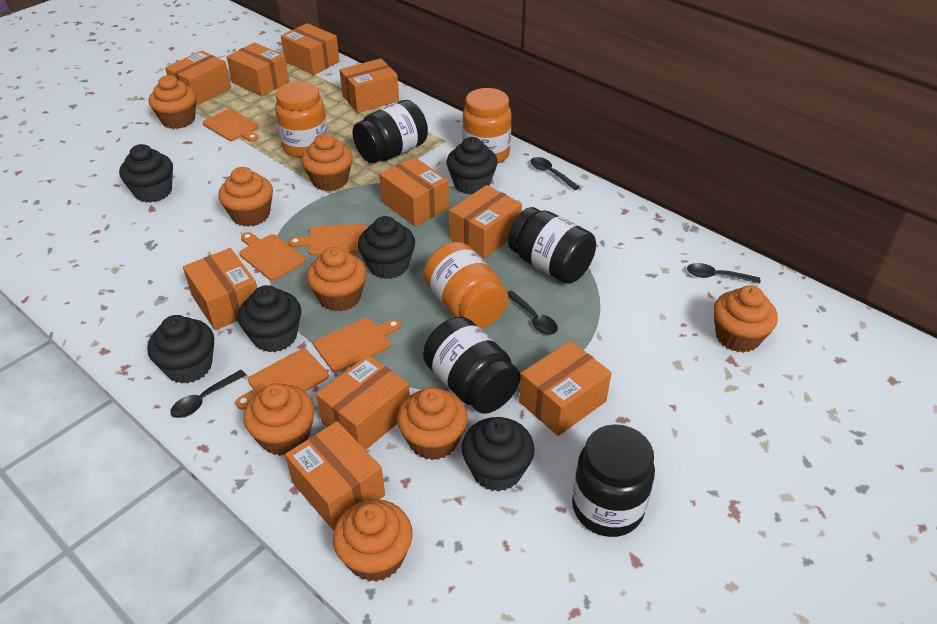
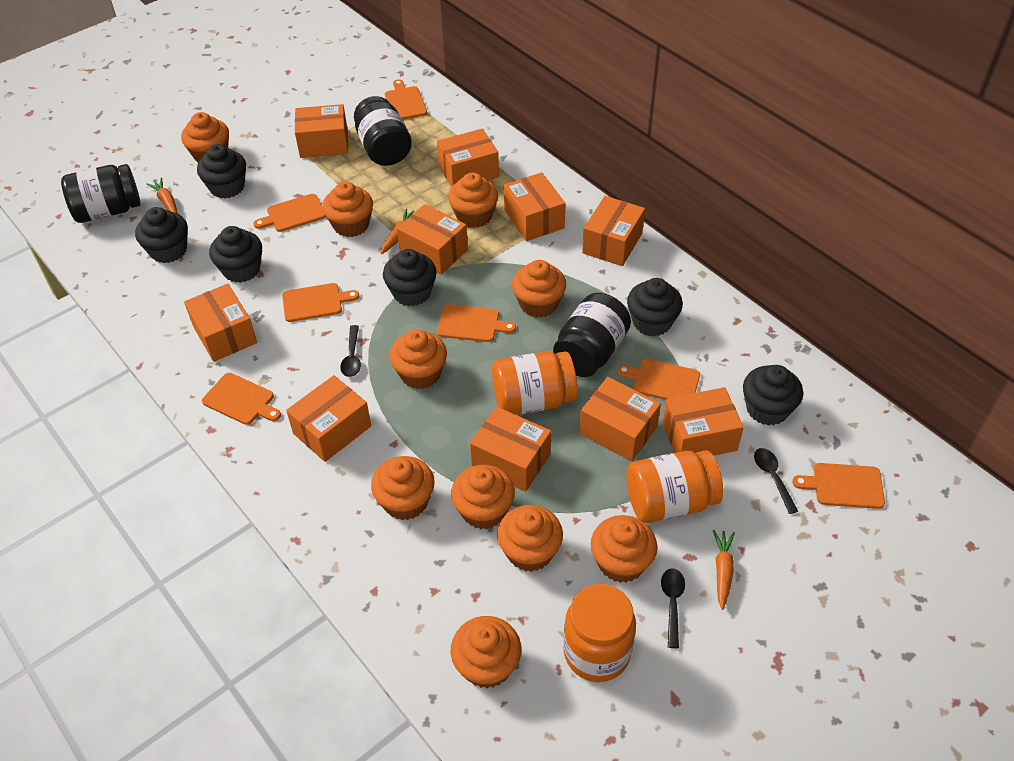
black jar: [352,100,428,163] [423,317,521,414] [508,207,596,284] [572,424,655,537] = 4 -> [61,164,141,223] [354,96,412,166] [553,293,631,377] = 3
black spoon: [170,370,246,418] [507,290,558,335] [530,157,580,190] [687,263,760,284] = 4 -> [340,325,361,377] [661,568,685,648] [754,448,798,514] = 3
orange carrot: none = 0 -> [147,178,178,214] [380,208,414,254] [713,530,735,610] = 3
orange cupcake: [149,75,196,129] [219,167,273,227] [244,383,315,456] [301,134,353,191] [307,247,367,312] [333,499,413,582] [397,387,468,460] [713,285,778,353] = 8 -> [181,112,229,163] [322,182,373,237] [371,456,435,520] [390,329,447,389] [448,173,498,228] [451,465,515,529] [451,616,521,688] [497,505,563,572] [512,260,566,318] [591,515,657,583] = 10
orange cutting board: [203,109,259,142] [236,349,329,410] [239,232,306,281] [289,223,367,256] [314,318,401,372] = 5 -> [202,373,281,425] [253,194,326,232] [282,283,359,322] [385,79,427,120] [437,304,516,342] [617,358,700,400] [792,463,885,509] = 7

